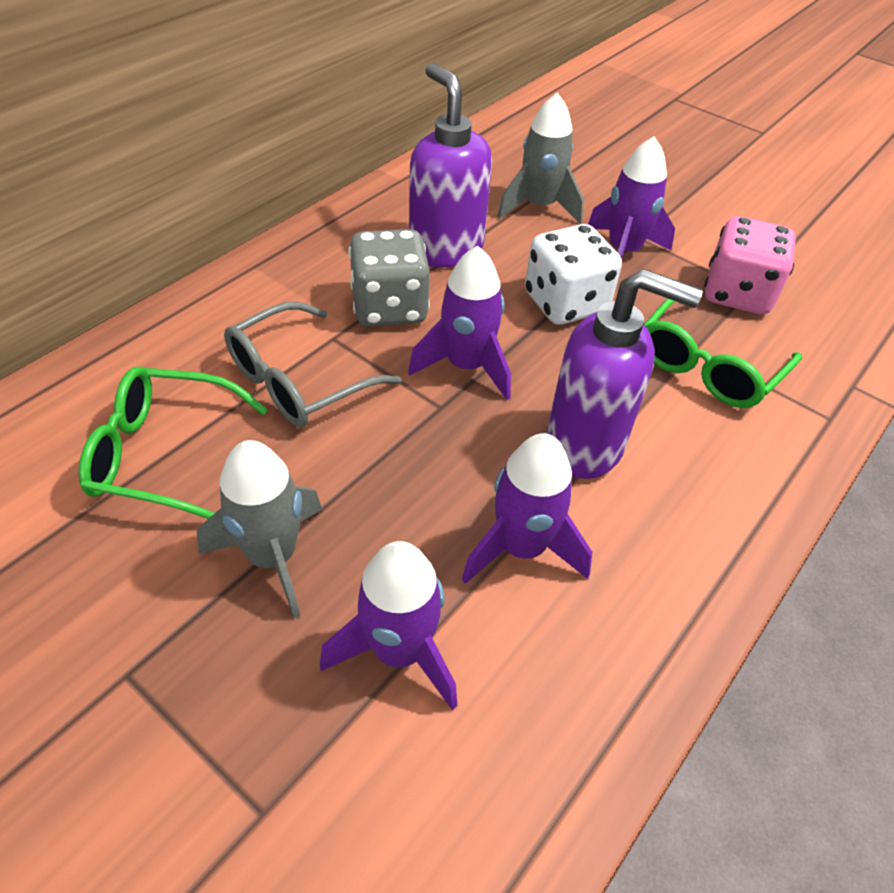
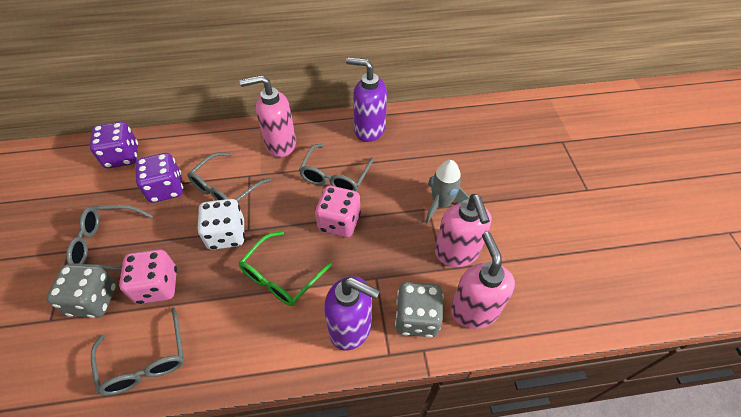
green glasses: [78,367,268,519] [644,299,802,408] = 2 -> [239,231,332,306] = 1
grey dice: [348,229,430,326] = 1 -> [46,264,116,318] [395,282,443,338] = 2
grey glasses: [224,302,401,427] = 1 -> [66,205,153,270] [91,307,185,396] [188,152,271,202] [299,144,374,191] = 4
grey rocket: [197,440,322,618] [497,93,584,224] = 2 -> [425,160,470,224] = 1
pink dice: [704,216,796,314] = 1 -> [119,249,177,304] [315,186,361,237] = 2
pink soap dispenser: none = 0 -> [240,75,296,157] [435,194,492,267] [451,232,515,329] = 3
purple dice: none = 0 -> [89,122,138,168] [135,153,183,203] = 2
purple rocket: [320,541,457,710] [408,246,511,400] [462,433,592,584] [588,136,675,259] = 4 -> none = 0

